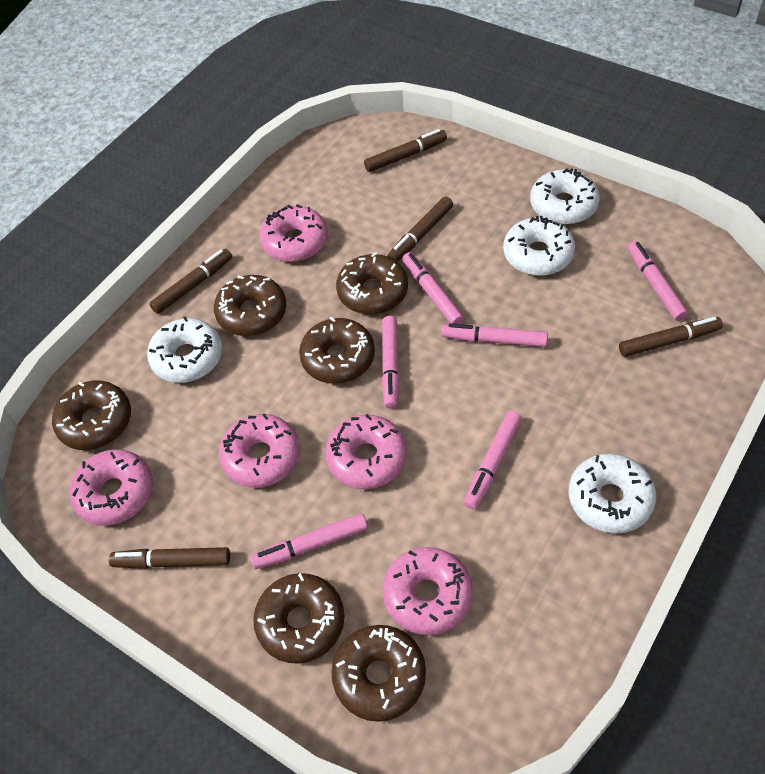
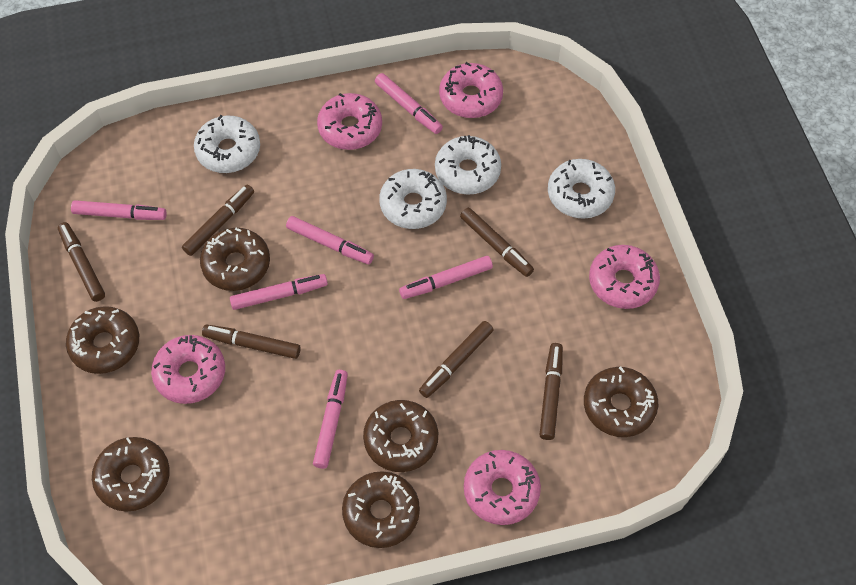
brown marker: [109,547,230,569] [149,249,232,314] [364,129,447,172] [387,197,453,262] [619,317,723,357] = 5 -> [58,222,105,302] [182,185,254,256] [202,325,301,359] [419,321,493,398] [460,208,534,277] [539,343,563,440] = 6

